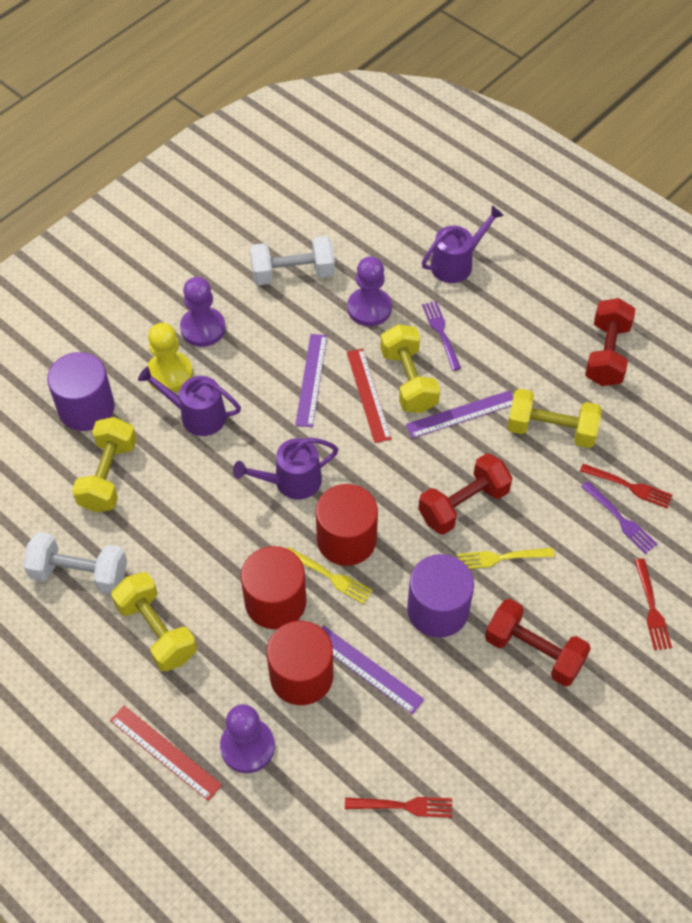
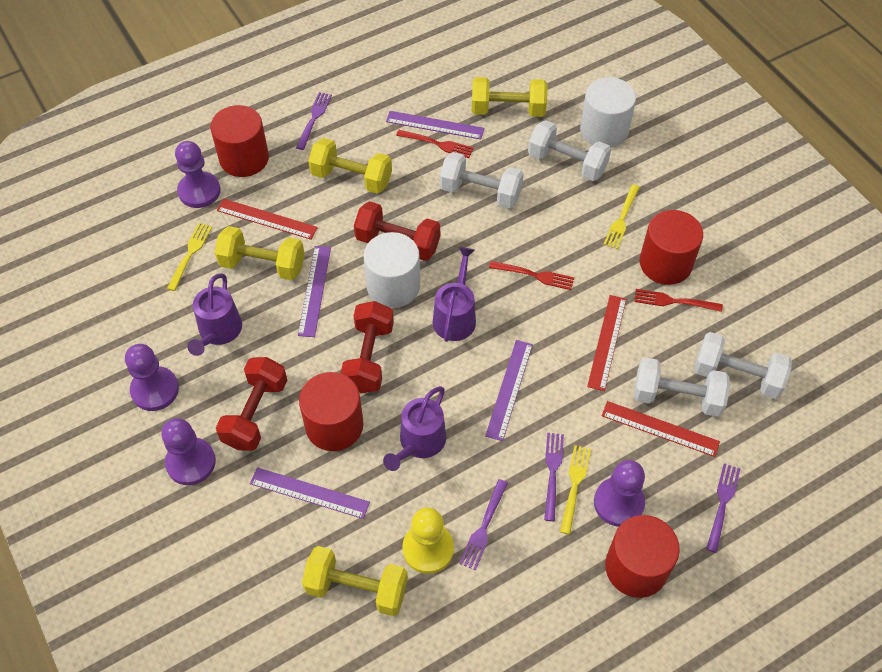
purple cylinder: [47,352,115,431] [407,554,474,638] = 2 -> none = 0
purple fork: [422,301,461,371] [581,481,658,554] = 2 -> [296,92,332,150] [459,479,508,570] [544,433,564,521] [706,463,740,553] = 4
purple pawn: [180,277,225,347] [220,704,275,773] [347,256,392,326] = 3 -> [125,344,179,411] [161,418,216,485] [175,141,221,208] [594,460,645,527] = 4
purple ruler: [295,334,327,427] [321,625,424,715] [405,390,513,439] = 3 -> [250,467,370,519] [298,246,331,337] [386,111,484,139] [485,340,533,441] = 4
red cylinder: [241,546,307,629] [267,621,333,705] [316,484,378,566] = 3 -> [210,105,269,177] [299,372,363,451] [605,515,680,598] [640,210,703,285] = 4
red ruler: [110,706,222,801] [347,349,392,443] = 2 -> [217,199,318,240] [587,295,626,391] [602,401,720,457] = 3
white cylinder: none = 0 -> [363,232,420,308] [580,77,636,148] = 2
white dumbbell: [23,532,127,594] [250,236,335,285] = 2 -> [440,152,524,208] [528,120,611,181] [634,357,730,417] [694,332,792,399] = 4
yellow fork: [287,547,373,604] [457,548,554,569] = 2 -> [167,223,212,291] [560,445,591,535] [603,184,640,249] = 3

